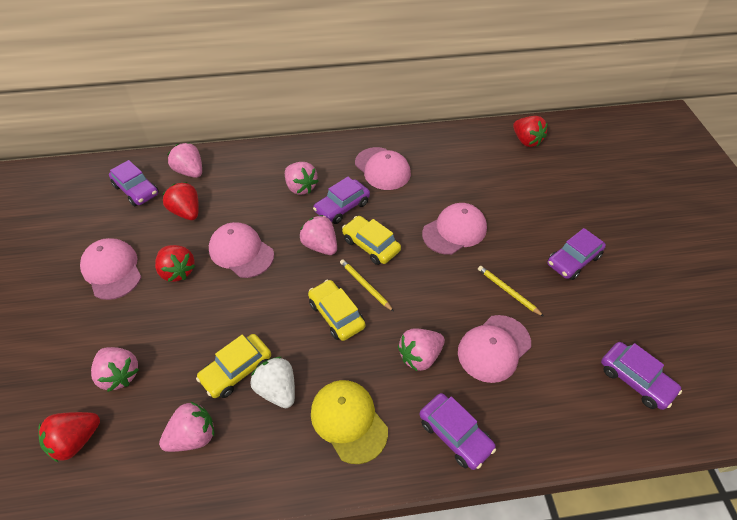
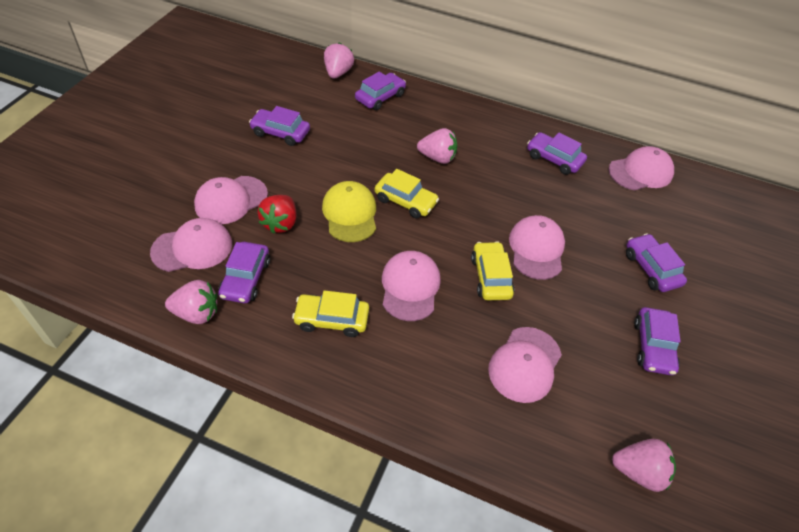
pink cap: [80,238,141,300] [209,222,274,278] [355,147,411,190] [422,203,487,255] [458,315,531,383] = 5 -> [150,218,232,272] [194,176,268,224] [382,251,441,321] [488,327,562,403] [509,215,565,280] [609,146,674,190] = 6
pink strawberry: [91,347,139,392] [159,401,214,452] [167,143,202,178] [285,162,318,195] [299,215,337,255] [398,328,445,371] = 6 -> [165,280,217,324] [324,42,354,79] [417,128,457,164] [612,439,676,492] = 4
purple car: [109,160,159,206] [313,177,370,224] [419,393,496,470] [547,228,606,280] [601,342,682,410] = 5 -> [218,242,270,303] [249,106,310,146] [355,72,406,110] [527,132,587,175] [626,234,687,292] [634,307,681,375] = 6
red strawberry: [38,412,100,462] [155,245,195,282] [162,182,199,220] [513,116,548,147] = 4 -> [257,195,296,234] = 1
white strawberry: [250,357,295,408] = 1 -> none = 0
yellow pencil: [340,259,394,312] [478,266,544,317] = 2 -> none = 0

